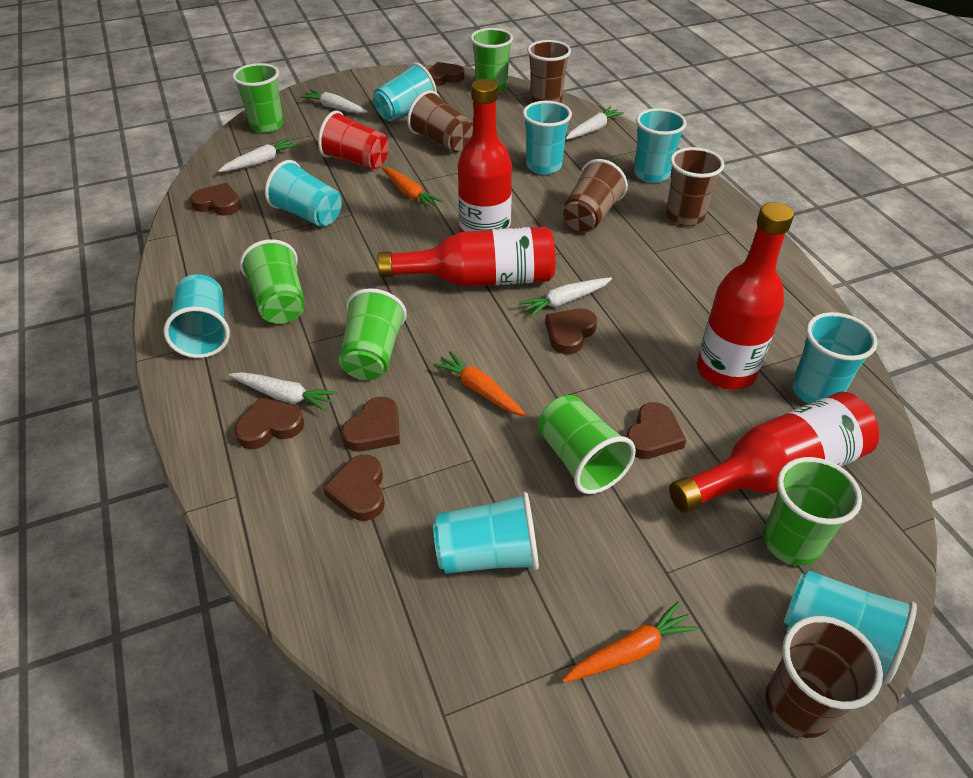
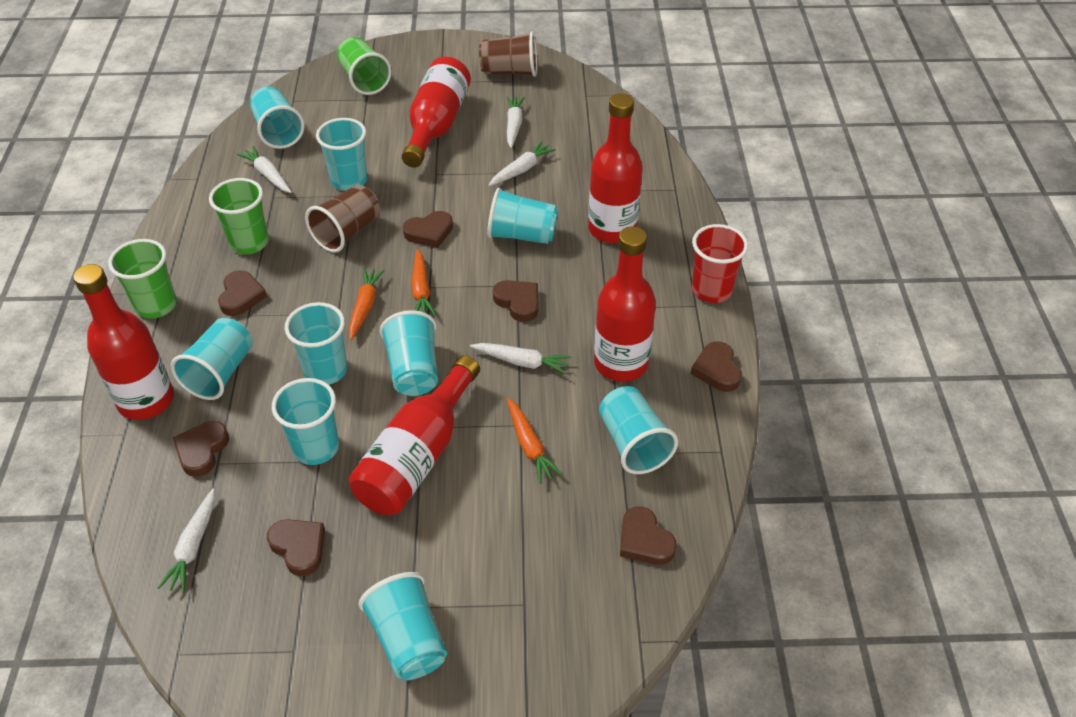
brown cup: [407,90,473,152] [527,40,571,103] [562,159,628,232] [666,147,724,226] [766,616,883,738] = 5 -> [305,185,380,253] [479,31,537,77] = 2
green cup: [232,63,284,133] [240,239,305,324] [339,288,407,380] [470,28,513,93] [538,395,636,494] [763,457,862,565] = 6 -> [108,239,177,319] [209,178,269,254] [337,37,392,95] = 3
red bottle: [378,226,555,287] [458,79,512,232] [669,392,879,513] [697,202,794,390] = 4 -> [73,264,174,420] [349,355,480,515] [402,57,471,168] [588,93,643,243] [594,226,656,382] = 5
turquoise cup: [163,274,230,358] [265,160,342,227] [373,63,437,121] [433,492,539,574] [523,101,572,174] [634,108,687,183] [783,571,917,684] [792,312,877,404] = 8 -> [171,318,253,400] [250,87,304,149] [272,378,339,465] [285,302,347,385] [316,118,368,191] [359,572,447,680] [380,310,438,396] [487,188,558,244] [599,386,678,474] = 9

